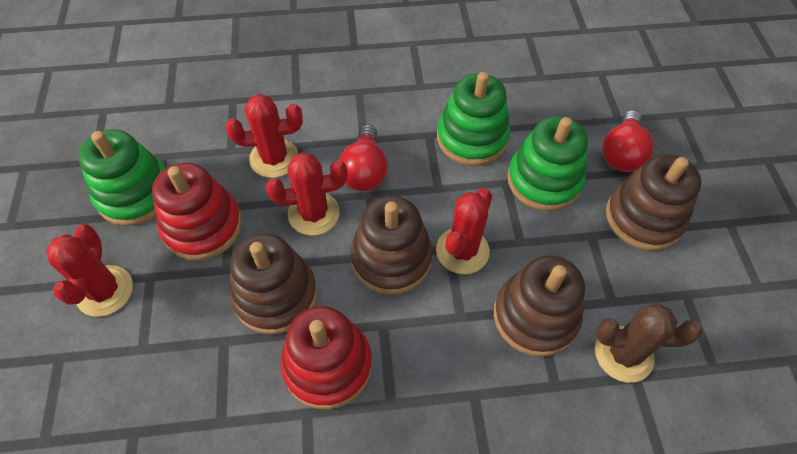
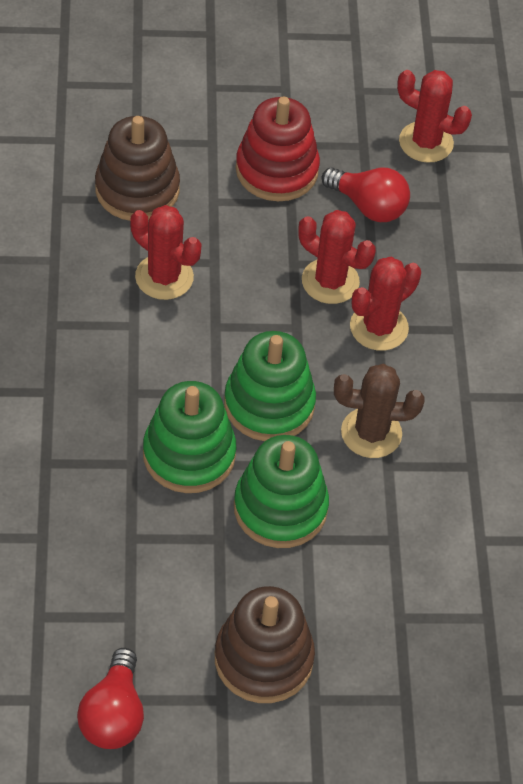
brown stacking toy: [229,233,317,334] [350,196,433,295] [494,255,585,357] [606,154,701,251] = 4 -> [95,116,180,221] [215,586,315,703] = 2
red stacking toy: [152,163,242,261] [280,306,372,410] = 2 -> [236,96,320,201] = 1

